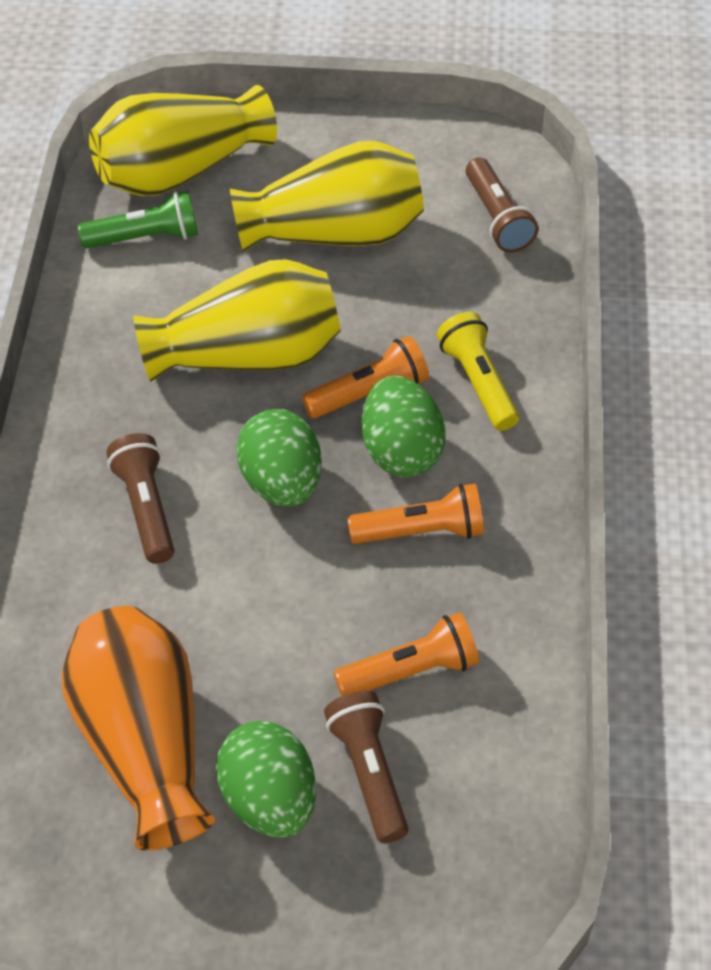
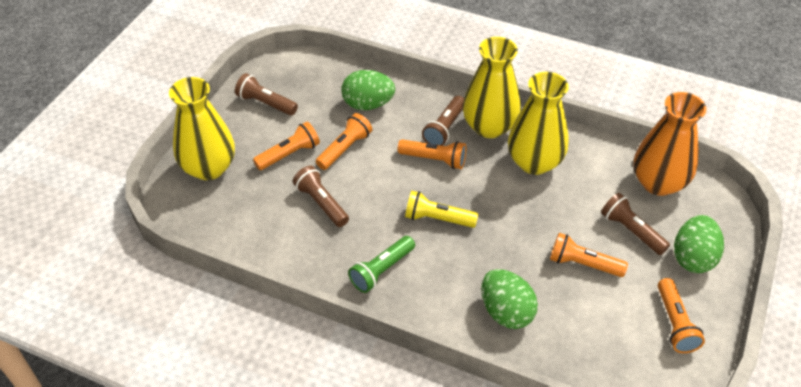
brown flashlight: [106,433,174,564] [324,691,408,843] [466,157,539,253] = 3 -> [235,73,298,116] [293,166,349,227] [422,96,464,146] [601,193,670,255] = 4
orange flashlight: [302,336,429,419] [333,612,479,696] [347,484,484,544] = 3 -> [253,122,320,170] [316,113,372,170] [398,139,466,169] [550,233,628,277] [658,278,705,353] = 5

